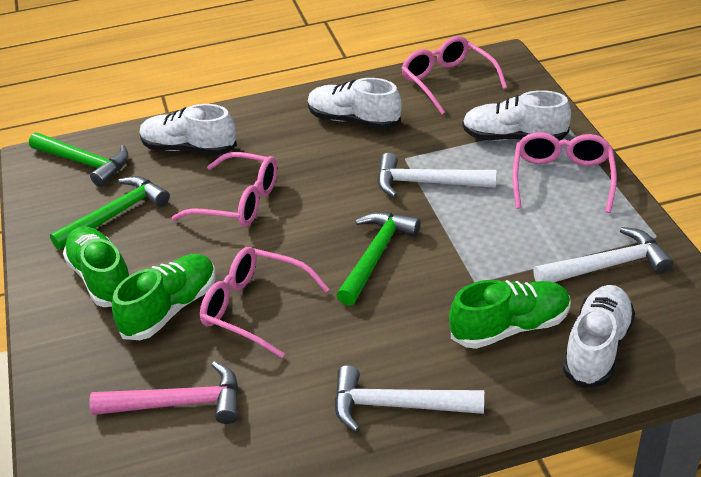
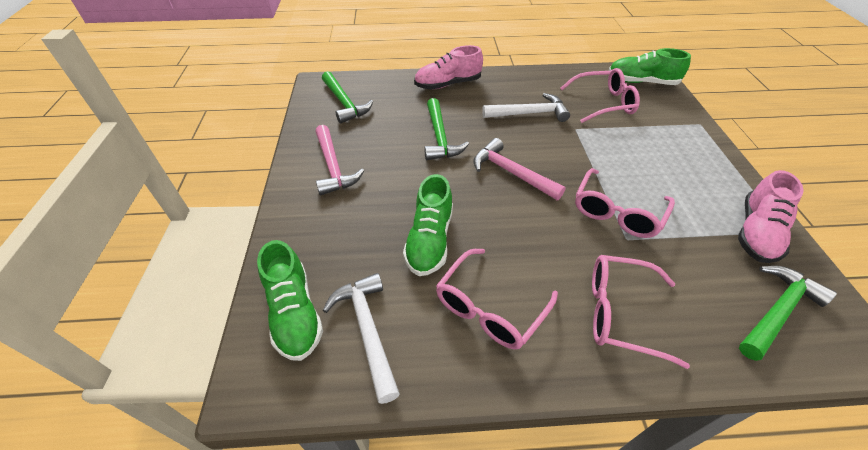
pink hammer: [89,361,238,424] = 1 -> [316,125,364,195] [473,138,566,200] = 2
pink shoe: none = 0 -> [414,45,483,90] [738,170,803,263] = 2
white hammer: [334,365,484,432] [377,153,497,198] [533,227,673,282] = 3 -> [323,273,400,404] [482,93,570,122] = 2
white shoe: [139,104,237,155] [308,78,402,129] [462,90,571,141] [563,285,635,388] = 4 -> none = 0

